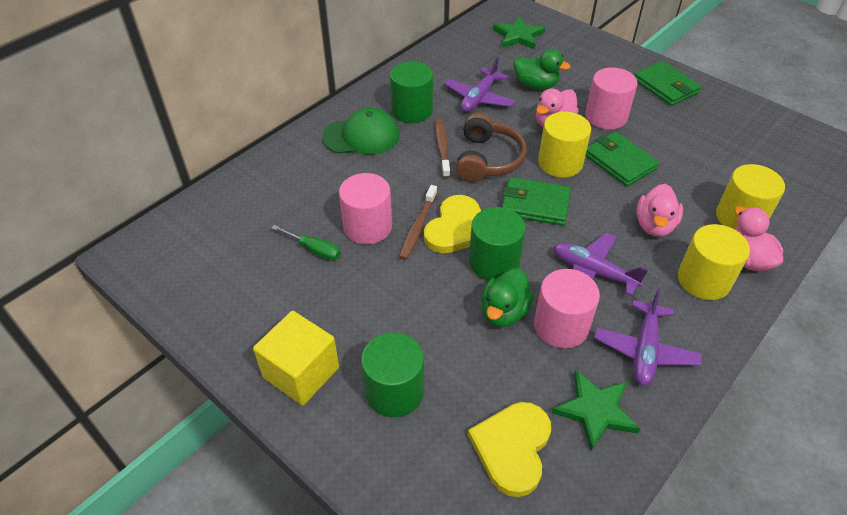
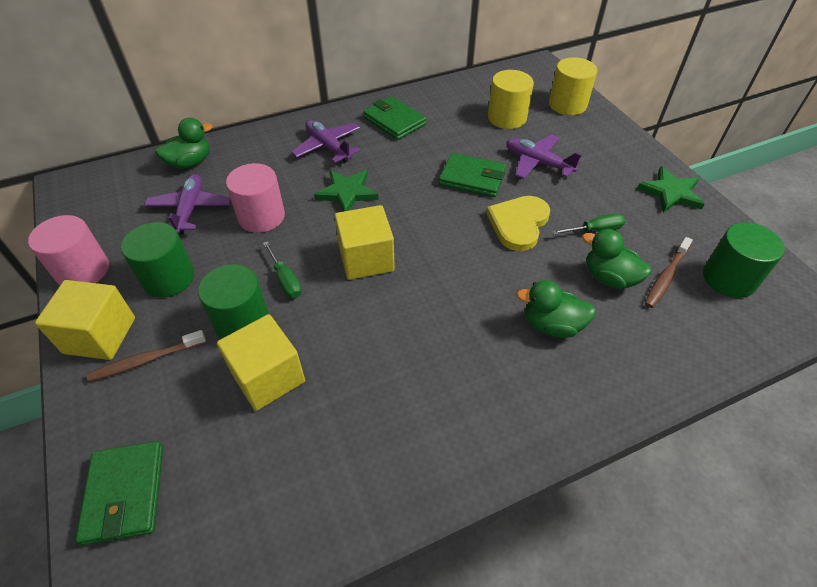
brown headphones: [456,113,527,182] = 1 -> none = 0
green cap: [322,108,400,155] = 1 -> none = 0
green duck: [481,268,534,327] [514,49,571,90] = 2 -> [155,118,213,169] [516,280,596,338] [582,229,651,289] = 3
green screwdriver: [272,225,341,261] = 1 -> [263,241,302,298] [552,214,625,235] = 2
pink cylinder: [339,173,392,244] [534,269,600,348] [585,67,637,130] = 3 -> [28,215,109,286] [226,163,285,233] = 2
pink duck: [536,88,579,127] [636,184,683,237] [734,206,783,271] = 3 -> none = 0
yellow cube: [253,311,339,406] = 1 -> [35,280,135,360] [217,314,305,411] [335,205,395,280] = 3
yellow cylinder: [538,112,591,178] [678,224,750,300] [716,164,785,229] = 3 -> [488,70,534,129] [549,57,597,115] = 2
yellow heart: [424,195,481,253] [468,402,551,497] = 2 -> [486,196,550,251] = 1

